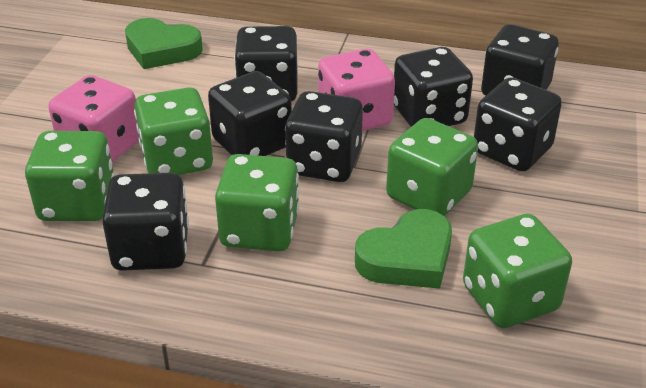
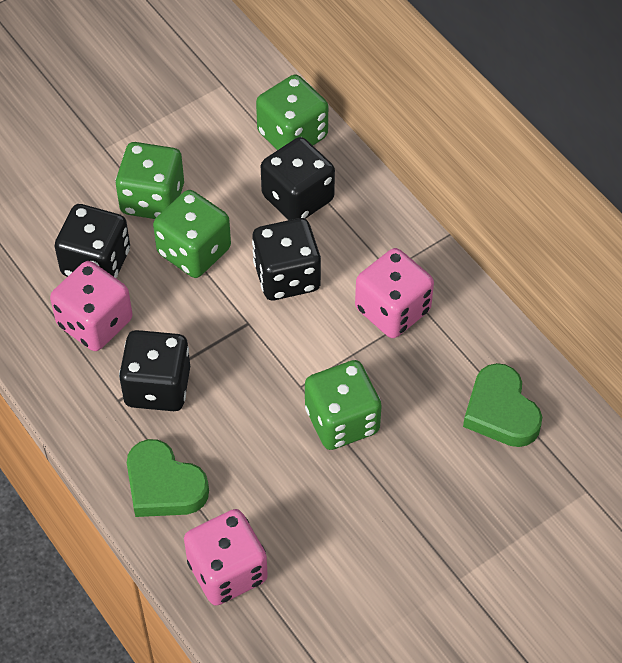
black dice: [102,173,189,271] [208,71,292,156] [234,26,298,101] [285,91,363,182] [394,47,473,127] [474,77,562,172] [481,24,559,96] = 7 -> [54,204,130,278] [119,330,190,411] [252,218,321,300] [261,137,335,220] = 4
green dice: [25,131,115,221] [134,87,213,175] [215,154,299,252] [386,118,478,216] [463,214,572,328] = 5 -> [116,142,184,219] [153,190,231,278] [256,75,328,150] [305,360,382,450] = 4
pink dice: [48,75,139,162] [318,49,395,131] = 2 -> [50,261,133,351] [184,509,268,606] [355,248,434,338] = 3

